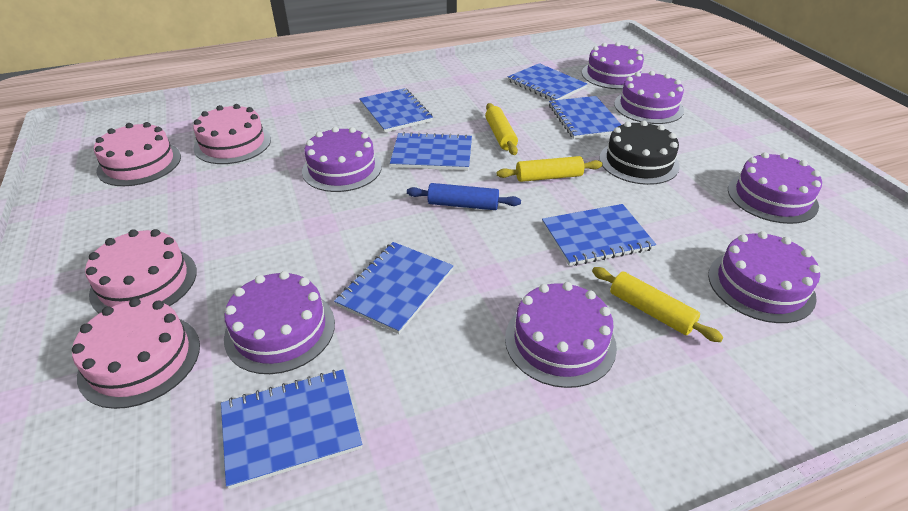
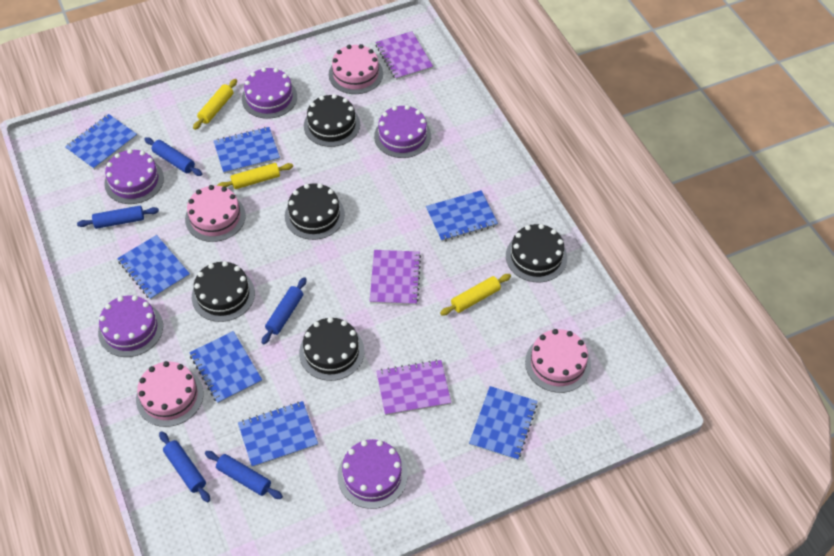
black cake: [600,121,680,185] = 1 -> [192,261,255,322] [285,183,345,240] [299,317,364,381] [304,94,360,147] [506,224,567,283] = 5
blue rolling pin: [407,183,521,210] = 1 -> [77,206,159,229] [144,137,202,176] [159,431,210,502] [205,451,283,499] [262,277,306,344] = 5
purple cake: [224,271,335,374] [302,127,382,192] [505,282,617,388] [582,42,644,89] [614,71,684,124] [708,231,820,323] [728,152,822,224] = 7 -> [98,295,163,357] [104,149,164,204] [242,67,297,119] [338,439,408,509] [374,105,431,158] = 5
purple notebook: none = 0 -> [370,250,421,305] [375,31,433,80] [376,360,451,416] = 3

